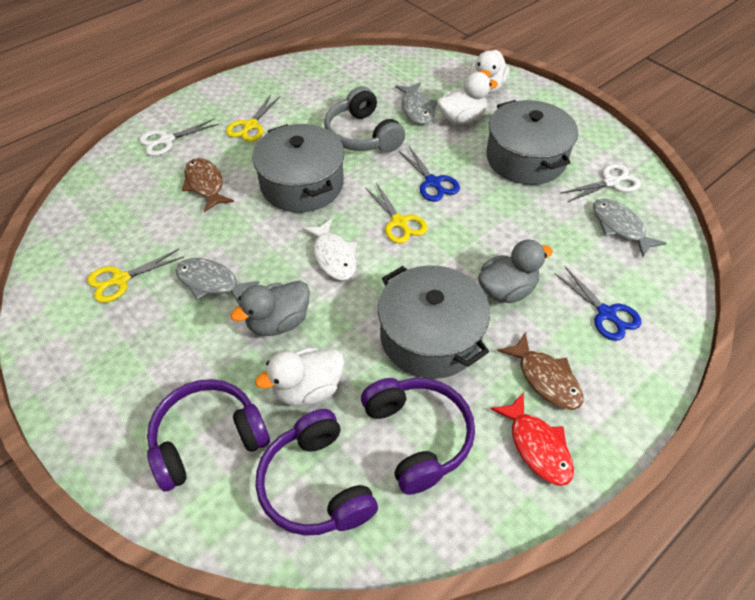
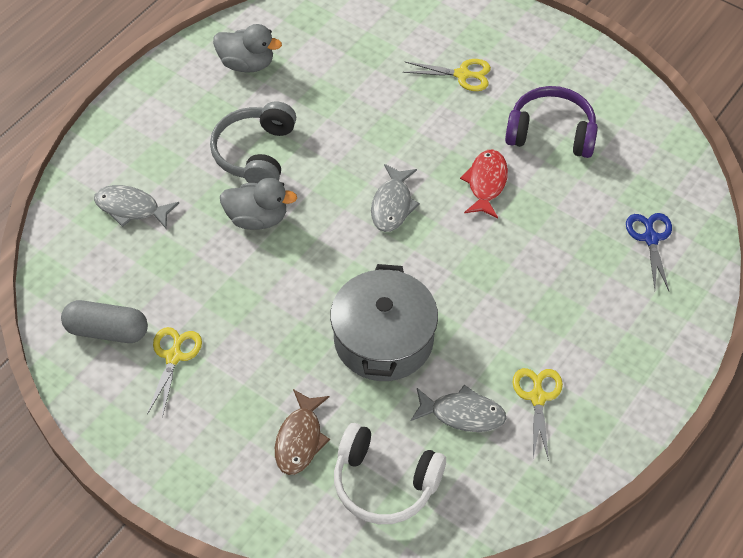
blue scissors: [399,147,460,202] [554,267,642,341] = 2 -> [626,213,672,291] = 1
brown fish: [182,158,234,212] [498,332,583,410] = 2 -> [275,389,330,475] = 1
grey capsule: none = 0 -> [61,300,148,343] = 1
grey pot: [252,124,344,212] [378,265,490,379] [486,100,578,185] = 3 -> [330,264,438,381] = 1
purple headphones: [147,379,270,491] [256,409,378,536] [361,378,475,495] = 3 -> [505,86,598,158] = 1
white duck: [255,347,344,406] [437,72,498,124] [469,50,510,94] = 3 -> none = 0
white fish: [302,218,357,280] = 1 -> none = 0
white headphones: none = 0 -> [334,423,446,524] = 1
white scissors: [139,119,219,156] [560,164,641,202] = 2 -> none = 0

